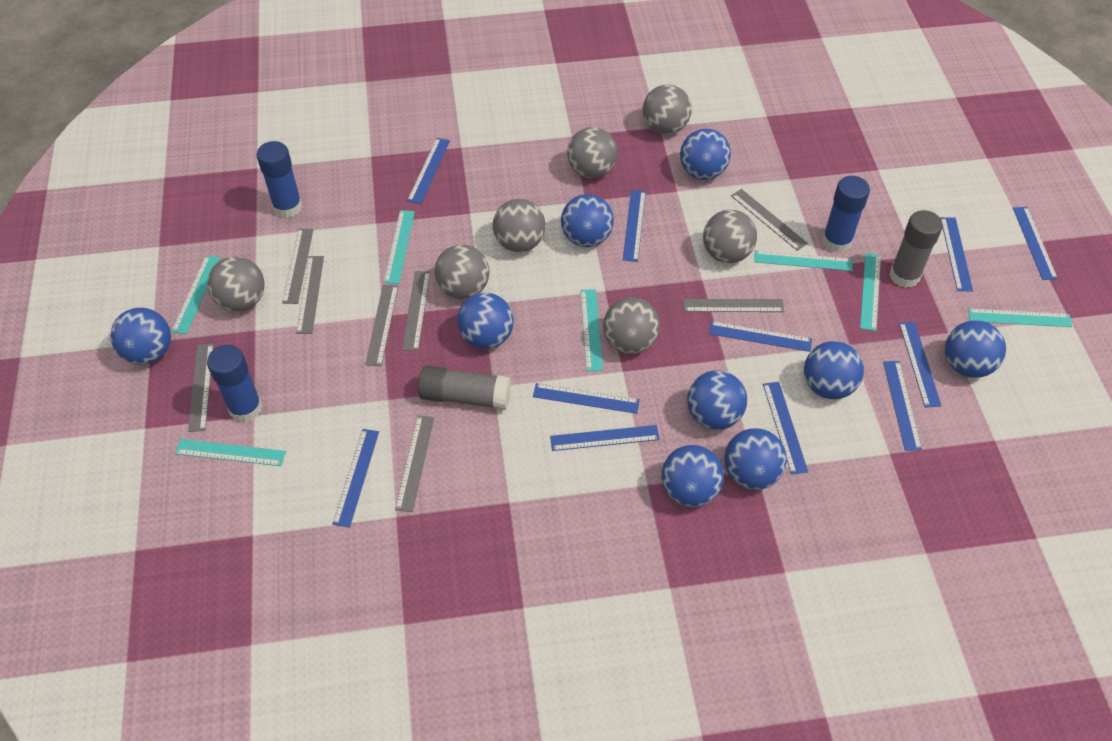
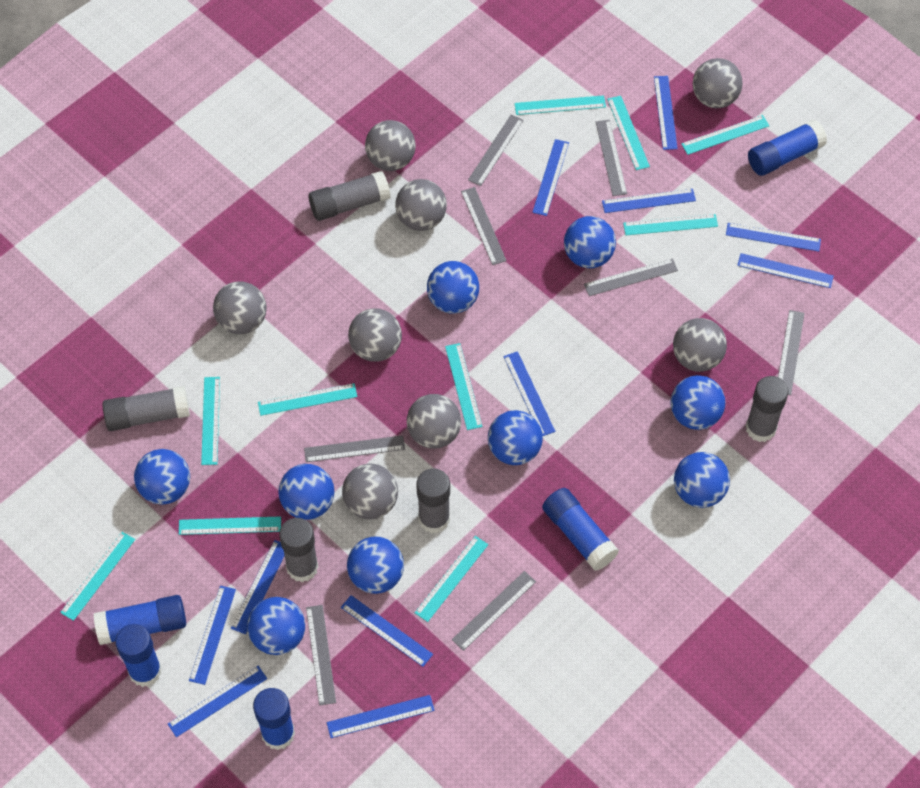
blue glue stick: [207,345,262,422] [257,141,303,218] [822,176,870,253] = 3 -> [93,595,186,645] [115,624,162,687] [253,688,295,750] [542,488,619,571] [748,120,827,176] = 5
grey ball: [207,257,265,312] [435,244,489,299] [493,199,546,252] [567,127,618,178] [603,297,660,354] [643,85,691,135] [703,210,757,263] = 7 -> [213,281,267,334] [342,463,398,519] [348,308,402,362] [365,120,416,171] [395,179,447,231] [407,394,461,449] [673,318,727,372] [693,58,743,108] = 8
grey glue stick: [418,366,511,410] [889,210,943,288] = 2 -> [102,386,190,431] [279,518,318,582] [309,171,391,221] [416,468,450,534] [746,376,788,442] = 5
turquoise ruler: [171,255,220,334] [175,439,286,466] [384,210,415,284] [580,289,603,371] [754,250,852,271] [860,253,881,331] [968,308,1073,327] = 7 -> [60,532,135,621] [179,516,281,535] [201,377,220,465] [258,383,358,416] [415,536,488,622] [445,343,483,430] [515,95,606,115] [607,96,650,170] [623,214,718,235] [681,115,769,155] = 10

